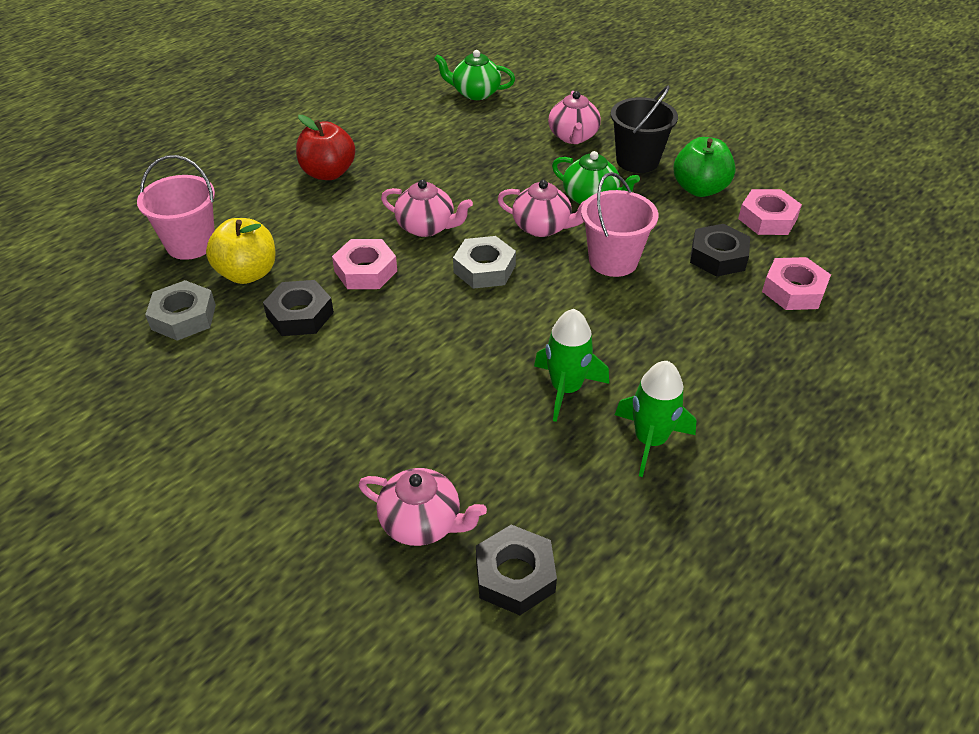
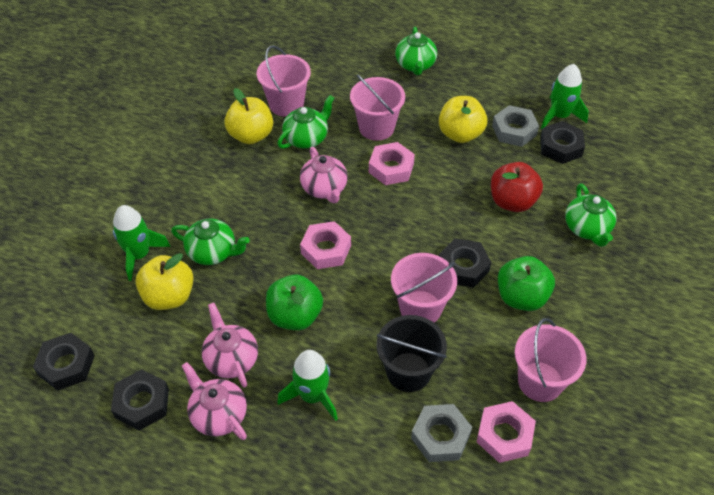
black nut: [263,280,334,336] [476,525,557,615] [690,224,750,277] = 3 -> [33,333,95,391] [111,369,169,431] [439,238,491,288] [540,121,585,164] = 4
green apple: [674,137,736,197] = 1 -> [266,275,323,330] [498,256,555,311] = 2
green rocket: [534,309,609,422] [615,361,696,477] = 2 -> [113,205,171,281] [277,350,338,421] [541,64,589,129] = 3
green teapot: [434,50,515,100] [552,151,640,204] = 2 -> [171,219,250,265] [277,95,334,149] [395,27,437,75] [565,184,616,247] = 4
pink bucket: [137,155,215,260] [581,172,658,277] = 2 -> [257,45,311,117] [350,75,405,141] [391,253,457,323] [515,318,587,402] = 4
pink teapot: [359,468,487,546] [381,180,473,237] [497,180,586,237] [548,91,601,144] = 4 -> [182,362,247,440] [202,303,258,388] [300,147,348,203] = 3
yellow apple: [206,218,276,284] = 1 -> [136,253,194,310] [224,88,273,144] [439,96,487,143] = 3

